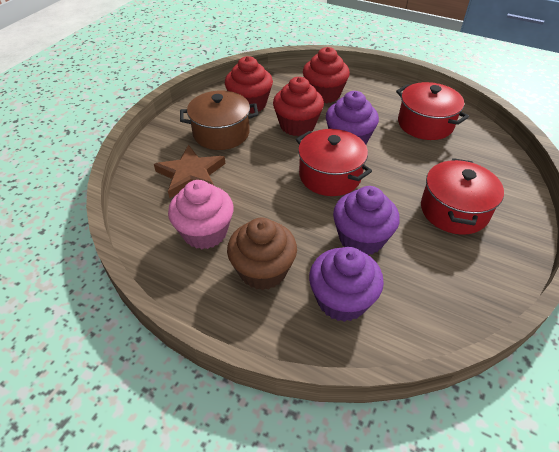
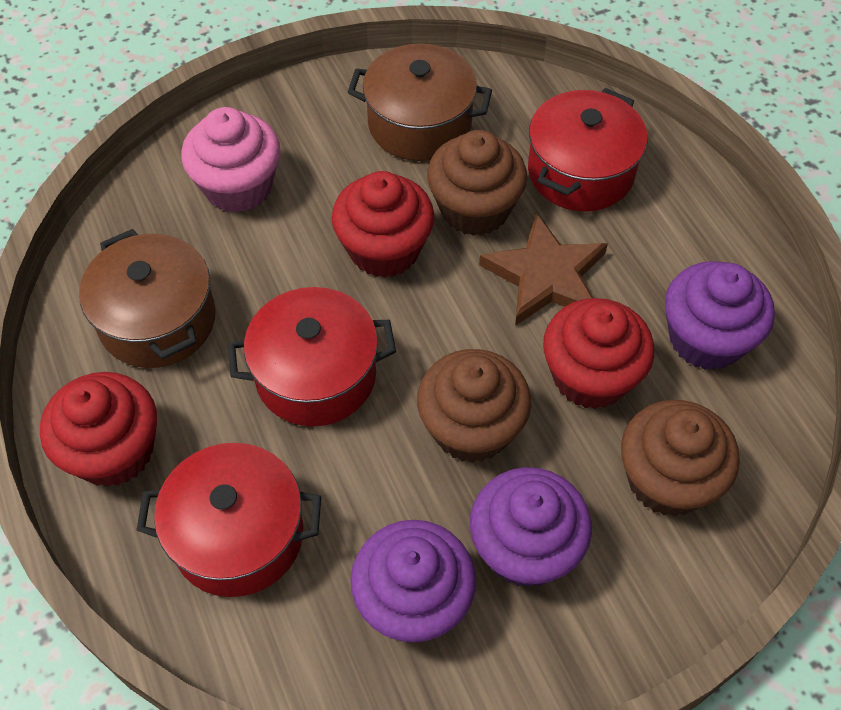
brown cupcake: [227,218,297,290] = 1 -> [417,349,531,463] [427,130,527,236] [621,400,740,516] = 3
brown pot: [180,90,259,150] = 1 -> [79,229,216,368] [348,44,492,161] = 2

